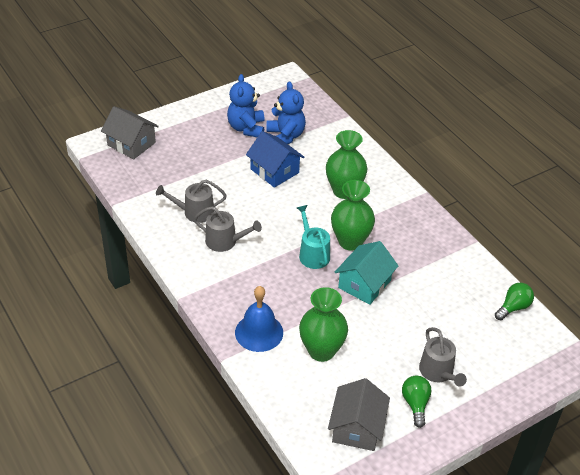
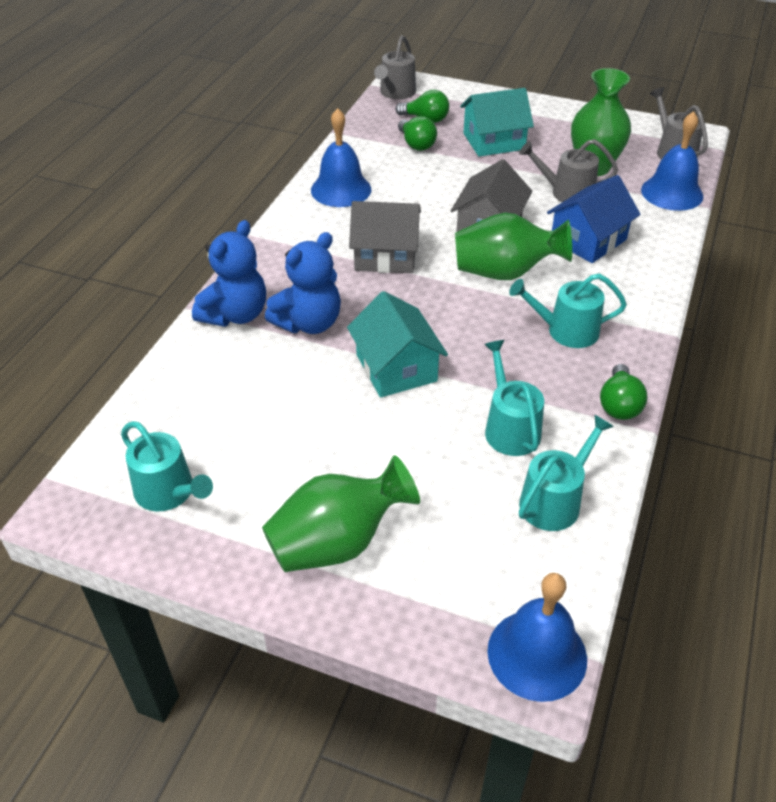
blue bell: [235,286,283,352] = 1 -> [311,108,371,207] [487,573,587,702] [641,111,703,211] = 3
green light bulb: [402,376,432,428] [495,283,534,320] = 2 -> [396,90,449,123] [398,116,437,151] [600,364,647,420] = 3
turquoise house: [335,241,399,305] = 1 -> [347,291,448,398] [460,88,534,157] = 2
turquoise watering can: [297,205,330,269] = 1 -> [121,421,213,511] [484,340,544,456] [509,274,627,348] [519,414,614,531] = 4

